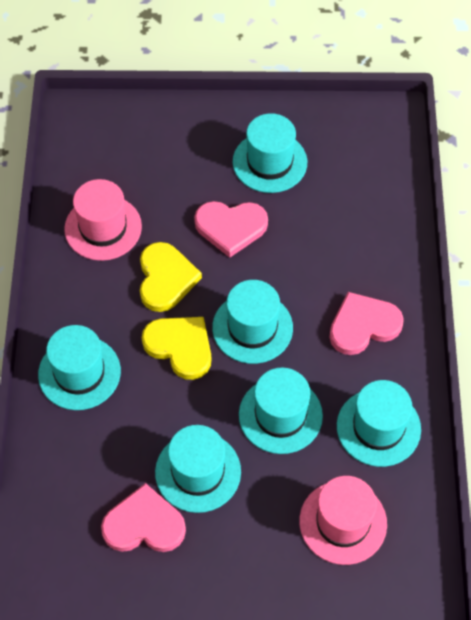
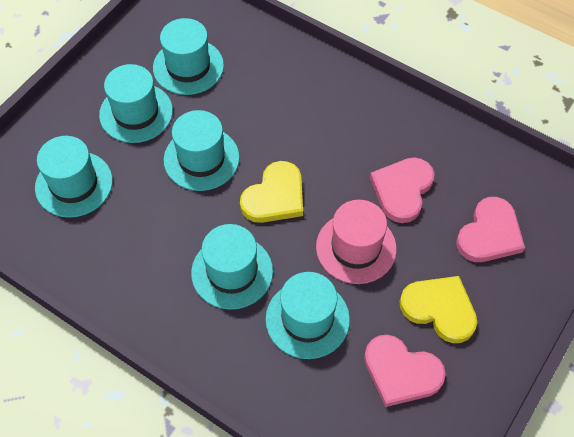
pink hat: [64,179,142,261] [299,476,387,565] = 2 -> [316,200,397,284] = 1

